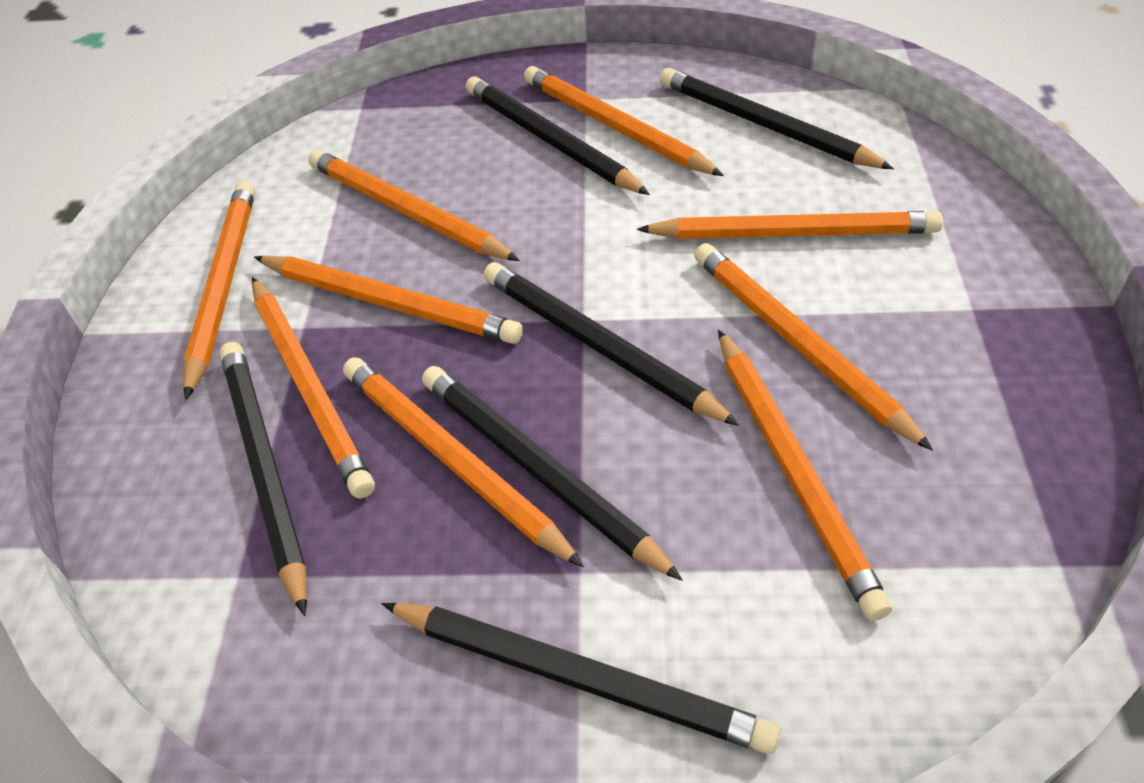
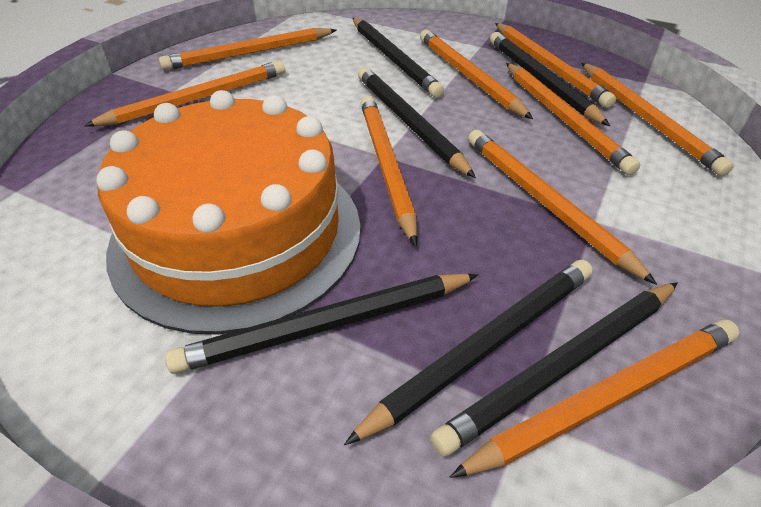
orange cake: none = 0 -> [96,90,361,335] = 1

